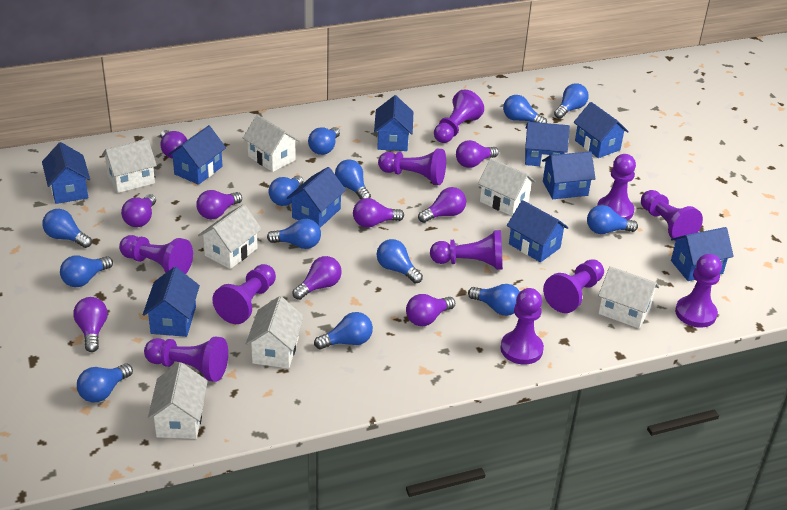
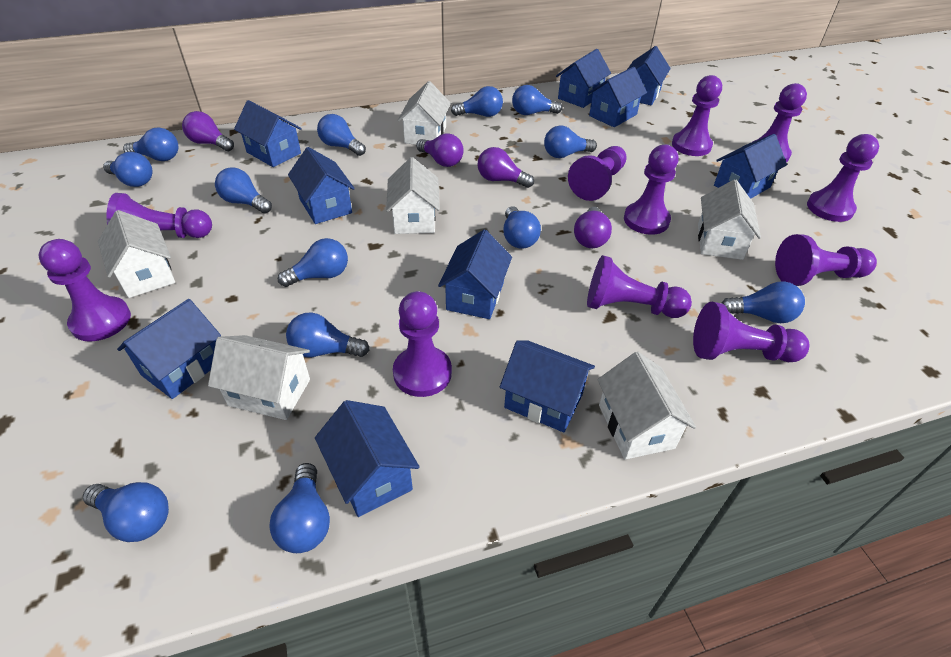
purple light bulb: [73,297,108,352] [121,194,156,227] [160,130,187,158] [196,190,242,219] [293,256,342,300] [353,198,404,228] [406,294,455,326] [418,187,466,223] [456,140,499,168] = 9 -> [182,111,234,151] [416,133,464,167] [477,147,534,188] [574,207,612,248] = 4
white house: [102,139,157,193] [148,362,208,439] [198,204,262,269] [243,115,300,172] [246,296,304,368] [478,158,536,216] [598,266,659,329] = 7 -> [98,210,175,298] [208,335,310,420] [386,157,440,234] [398,81,451,145] [597,352,696,460] [698,179,761,260] = 6

